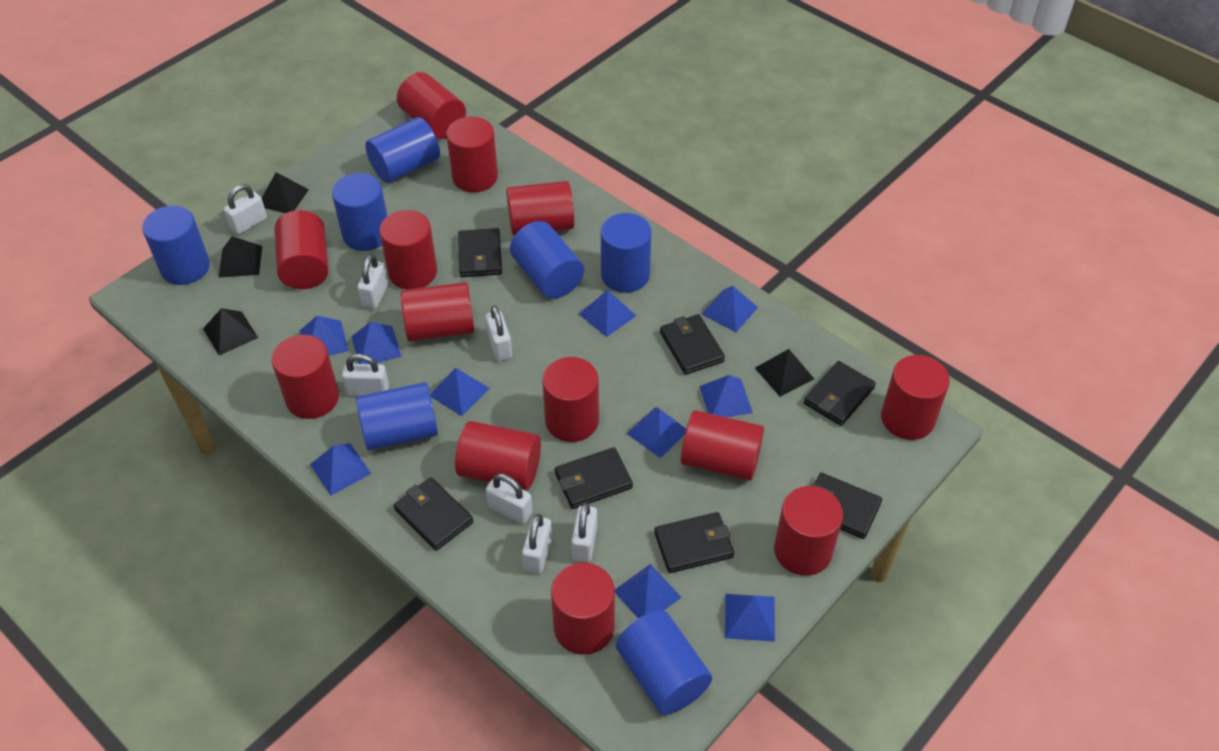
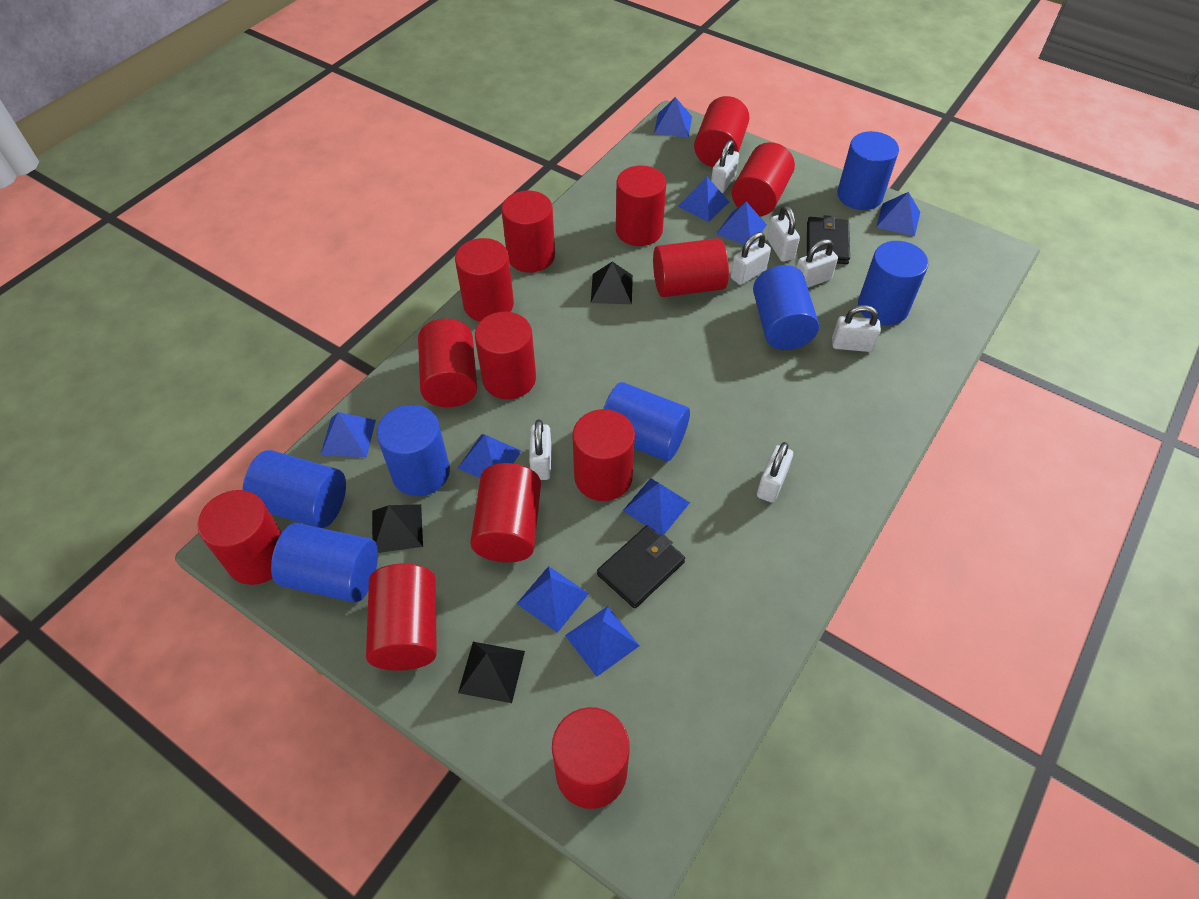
black pyramid: [203,308,258,356] [219,236,262,277] [262,172,309,213] [755,349,814,397] = 4 -> [372,504,423,553] [458,642,525,703] [591,262,633,304] = 3
black wallet: [394,477,473,551] [458,228,502,277] [555,447,633,509] [654,512,734,573] [660,314,725,375] [804,361,876,426] [811,473,882,539] = 7 -> [597,525,685,608] [807,215,850,264] = 2
blue pyramid: [300,316,348,356] [310,443,371,496] [351,322,402,364] [430,368,490,416] [579,290,636,337] [615,564,682,619] [627,407,686,458] [700,375,753,417] [702,286,758,332] [725,594,775,642] = 10 -> [321,412,376,457] [458,434,521,478] [517,566,589,633] [565,606,640,677] [623,478,690,535] [654,97,692,138] [678,177,729,222] [716,202,767,245] [876,192,920,236] = 9

